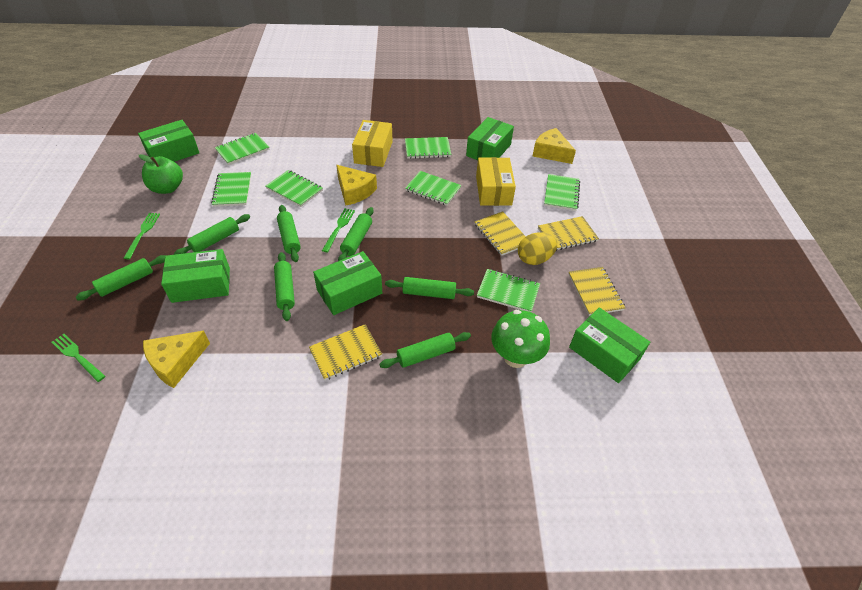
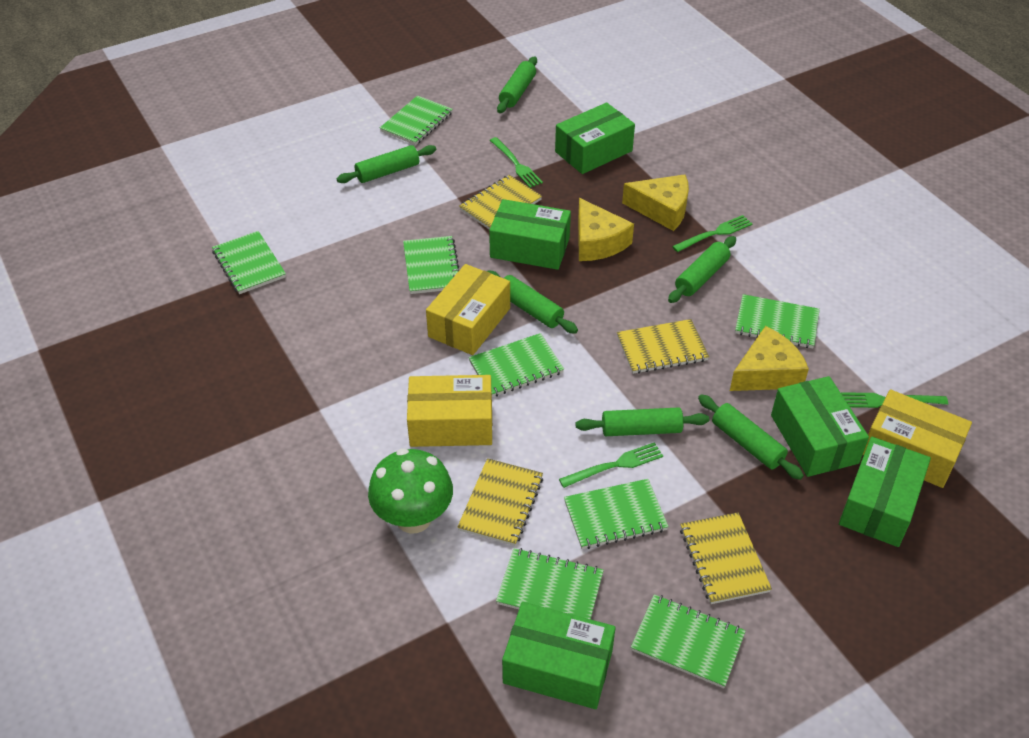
green apple: [139,154,183,194] = 1 -> none = 0
green fork: [52,334,105,382] [124,213,160,259] [322,208,355,252] = 3 -> [490,137,543,188] [559,442,663,488] [672,215,752,252] [841,392,948,408] = 4
green notebook: [211,172,251,207] [215,133,270,165] [266,170,323,207] [405,137,451,159] [405,171,462,206] [477,269,540,312] [544,174,580,211] = 7 -> [212,231,286,294] [380,95,453,145] [403,236,459,294] [469,333,564,397] [496,548,604,619] [564,479,669,549] [631,594,746,688] [735,294,820,348] = 8
green rolling pin: [76,255,166,300] [174,214,250,255] [274,252,295,321] [277,205,301,262] [338,207,374,261] [379,332,471,368] [385,277,474,299] = 7 -> [336,145,436,183] [487,271,578,334] [497,56,537,113] [575,407,709,436] [668,236,736,303] [698,394,804,480] = 6
yellow box: [352,120,393,167] [476,157,516,206] = 2 -> [407,375,492,447] [426,264,510,355] [863,389,972,488] = 3
yellow egg: [518,232,558,265] = 1 -> none = 0

